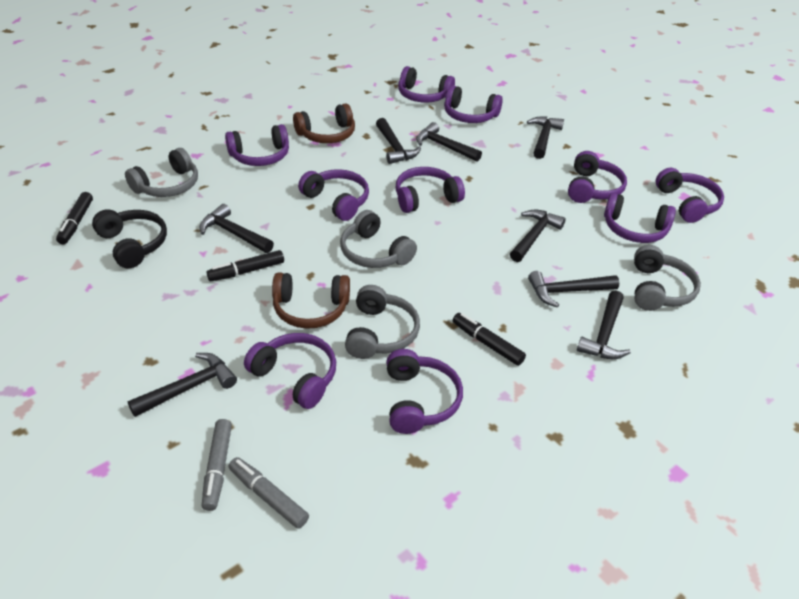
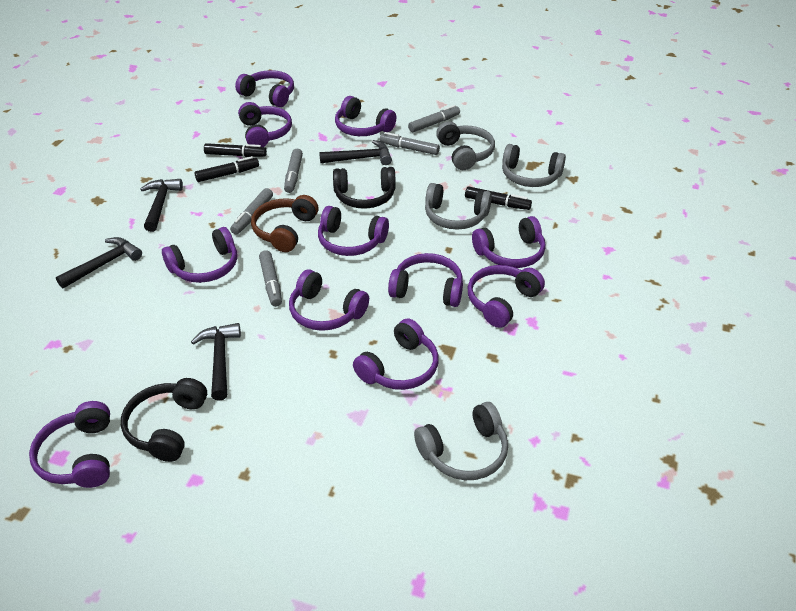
black hammer: [127,353,237,417] [199,204,274,253] [376,118,421,164] [416,122,482,162] [510,210,566,262] [527,117,564,159] [528,271,619,308] [577,290,631,359] = 8 -> [56,237,142,289] [140,179,183,232] [191,323,241,401] [319,140,392,165] = 4
black headphones: [92,209,167,268] = 1 -> [121,378,207,462] [333,167,396,209] = 2
brown headphones: [272,272,350,329] [293,103,355,143] = 2 -> [251,195,319,252] = 1
grey marker: [201,419,232,511] [229,457,309,529] = 2 -> [230,188,273,235] [259,250,282,307] [284,149,303,193] [380,132,440,155] [408,105,460,132] = 5
purple headphones: [225,124,289,166] [244,333,336,409] [298,169,369,221] [386,349,463,434] [396,167,465,213] [398,66,455,103] [444,85,503,123] [568,151,627,203] [604,193,676,243] [656,168,724,223] = 10 -> [29,401,110,488] [162,227,237,283] [235,70,294,107] [238,102,292,147] [289,270,369,331] [318,206,389,256] [335,96,396,136] [353,318,439,390] [388,253,463,307] [468,265,545,328] [472,216,546,268] = 11

